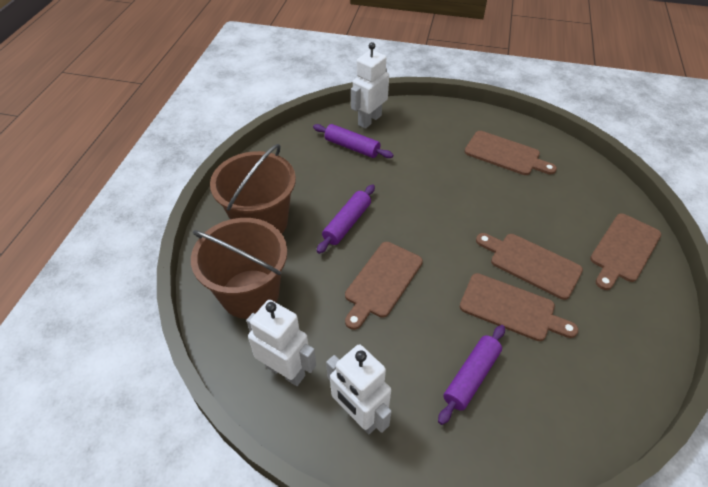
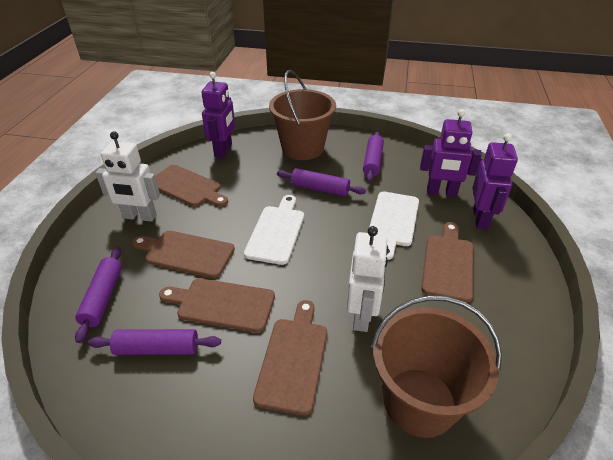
purple robot: none = 0 -> [201,72,235,158] [420,109,482,197] [472,133,518,229] = 3
purple rolling pin: [313,124,394,158] [317,184,375,254] [438,325,505,425] = 3 -> [75,247,122,343] [88,329,221,355] [277,168,366,196] [363,132,384,182] = 4
white cutting board: none = 0 -> [244,195,304,265] [369,191,419,260] = 2
white robot: [246,300,316,386] [326,344,391,434] [351,42,389,129] = 3 -> [95,131,160,222] [347,226,388,332] = 2

